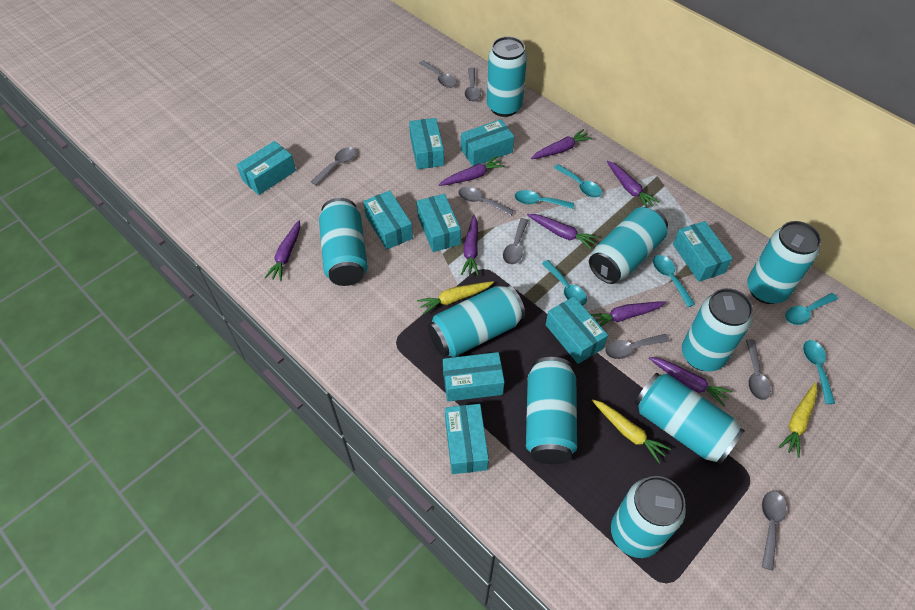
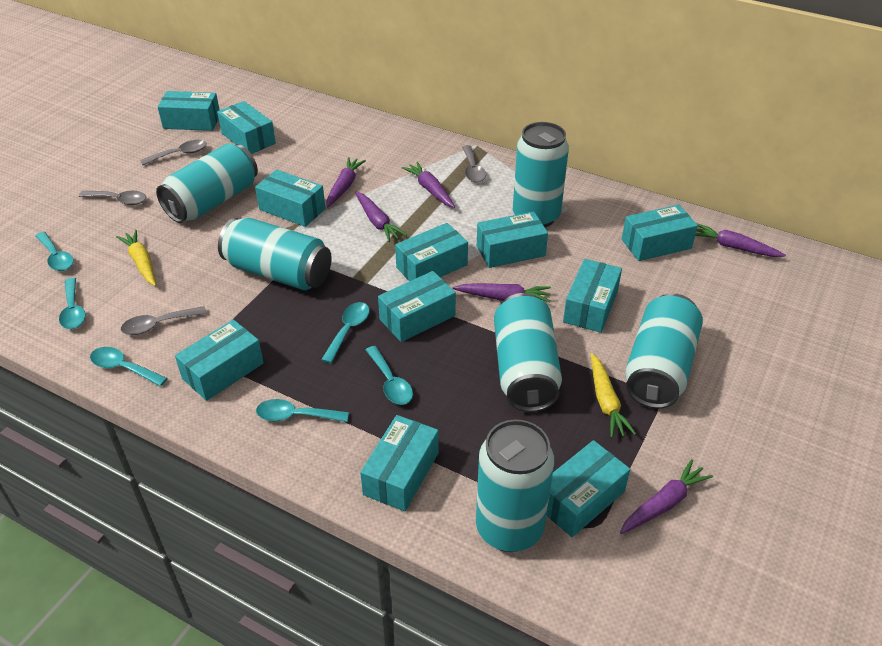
grey spoon: [311,147,356,185] [419,60,457,88] [458,187,514,216] [465,67,481,102] [503,218,529,264] [605,334,670,359] [746,339,771,400] [762,491,786,570] = 8 -> [79,191,146,205] [121,306,207,335] [140,140,207,165] [462,145,486,183] = 4
purple carrot: [264,220,300,281] [439,156,505,186] [461,215,479,276] [527,214,598,249] [531,129,592,159] [590,301,666,326] [607,161,659,207] [649,357,732,407] = 8 -> [327,157,366,208] [355,191,407,242] [402,162,455,208] [453,283,551,302] [620,459,713,534] [695,223,786,257] = 6
turquoise box: [237,141,296,195] [363,190,413,250] [409,118,444,169] [417,194,461,252] [443,352,505,402] [445,404,489,474] [461,119,514,166] [546,297,608,364] [673,221,733,282] = 9 -> [158,91,220,131] [175,319,264,401] [217,101,276,154] [255,169,325,227] [360,415,439,511] [378,271,456,342] [395,223,468,281] [477,211,548,268] [546,440,630,537] [563,259,622,333] [622,205,698,261] = 11
turquoise can: [319,198,368,286] [428,285,525,357] [487,36,527,117] [526,357,577,464] [589,206,668,284] [611,476,686,558] [635,373,745,465] [682,288,753,371] [747,221,821,304] = 9 -> [156,143,258,223] [218,217,332,290] [476,420,554,552] [494,293,562,412] [513,122,569,227] [625,293,703,409] = 6
yellow carrot: [417,281,494,315] [592,399,671,463] [779,383,817,458] = 3 -> [116,230,156,286] [591,353,636,438] = 2

